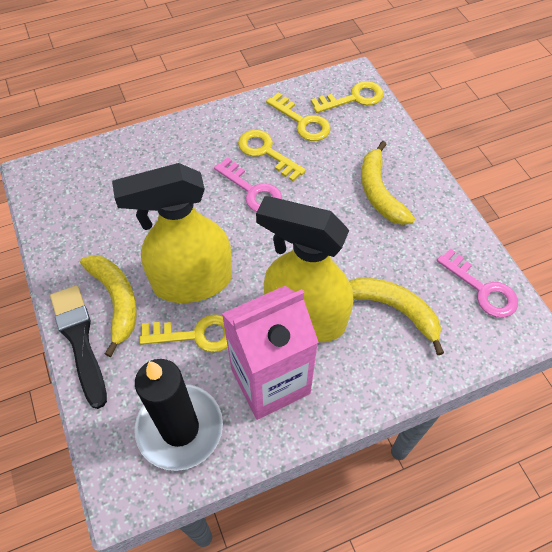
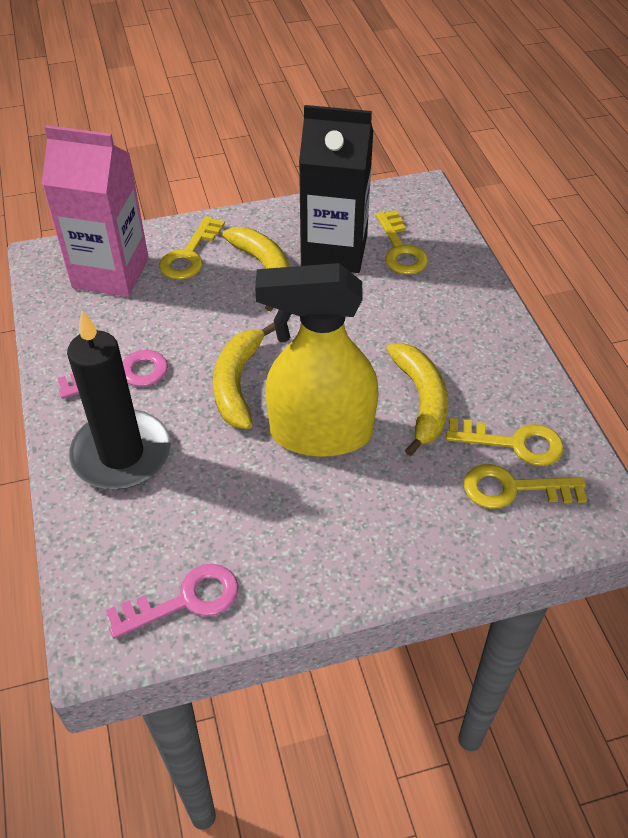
black brush: [50,285,107,409] = 1 -> none = 0
black carton: none = 0 -> [299,105,373,273] = 1
yellow spray bottle: [112,163,232,303] [256,196,353,342] = 2 -> [255,263,379,457] = 1

